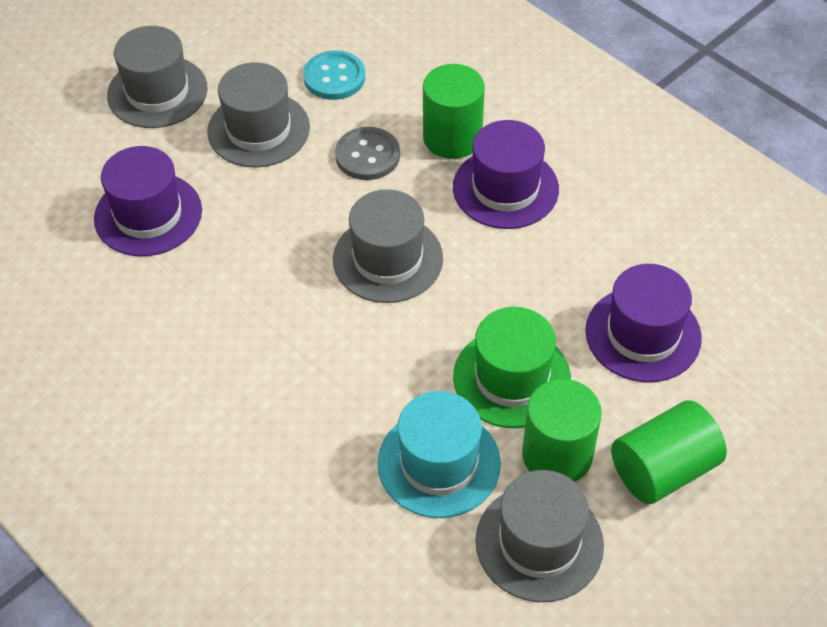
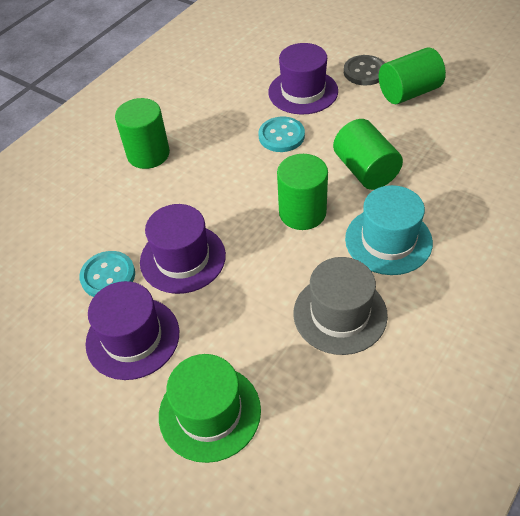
green cylinder: [423,64,485,159] [522,379,602,482] [611,400,727,504] = 3 -> [115,98,170,169] [277,154,328,230] [333,119,403,190] [379,47,446,104] = 4
grey hat: [107,26,208,128] [207,62,310,168] [333,189,443,303] [476,470,604,602] = 4 -> [293,257,388,355] = 1
turquoise button: [303,51,365,100] = 1 -> [79,251,135,297] [258,117,305,152] = 2

